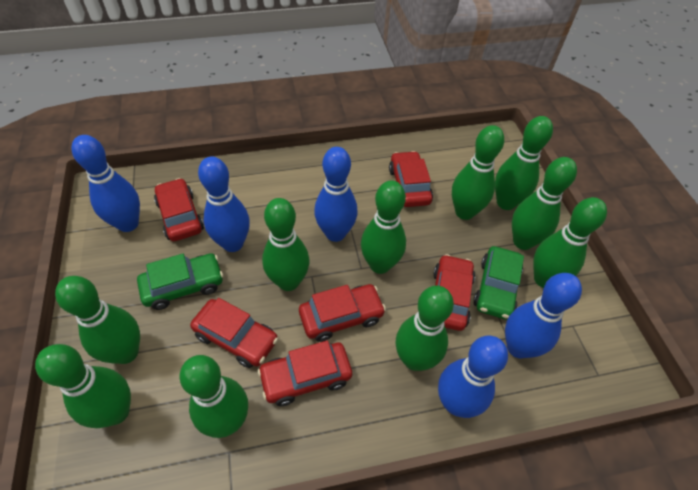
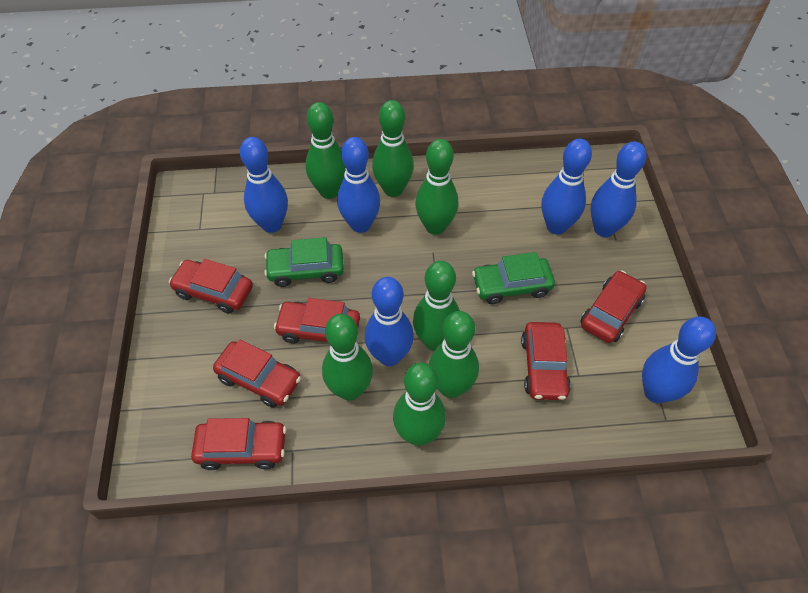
blue bowling pin: [71,135,140,232] [198,156,250,252] [314,147,358,242] [438,336,508,418] [505,273,582,359] = 5 -> [240,137,288,233] [337,137,380,233] [365,277,414,366] [542,139,592,234] [590,141,647,237] [642,317,716,403] = 6
green bowling pin: [35,344,131,428] [55,276,140,364] [180,355,248,438] [262,198,309,291] [361,180,406,274] [396,285,454,371] [452,125,504,220] [495,116,553,210] [512,157,577,250] [533,197,607,288] = 10 -> [306,102,346,199] [322,314,373,401] [372,100,414,197] [393,362,446,446] [413,261,460,351] [415,139,458,235] [429,311,479,398] = 7

